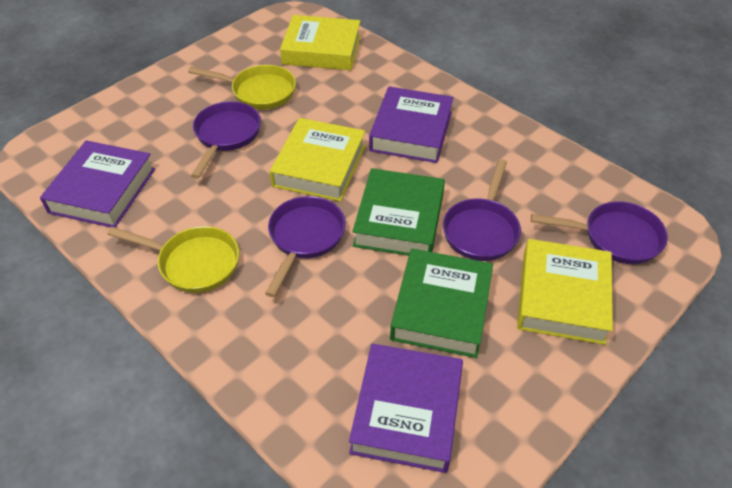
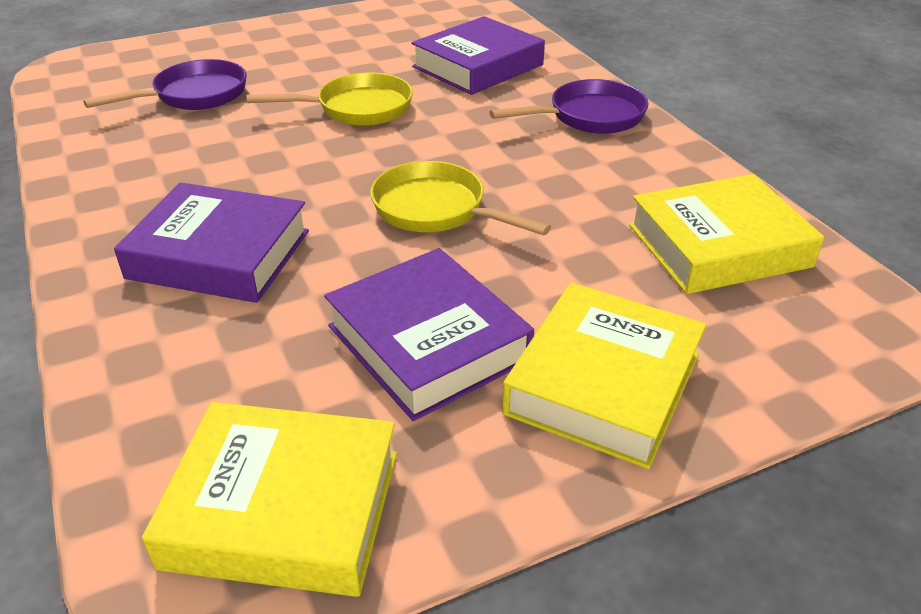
green book: [352,168,445,256] [390,249,493,358] = 2 -> none = 0
purple pan: [191,101,261,179] [265,196,346,297] [443,159,521,261] [531,201,668,264] = 4 -> [83,59,247,110] [490,79,649,134] = 2

